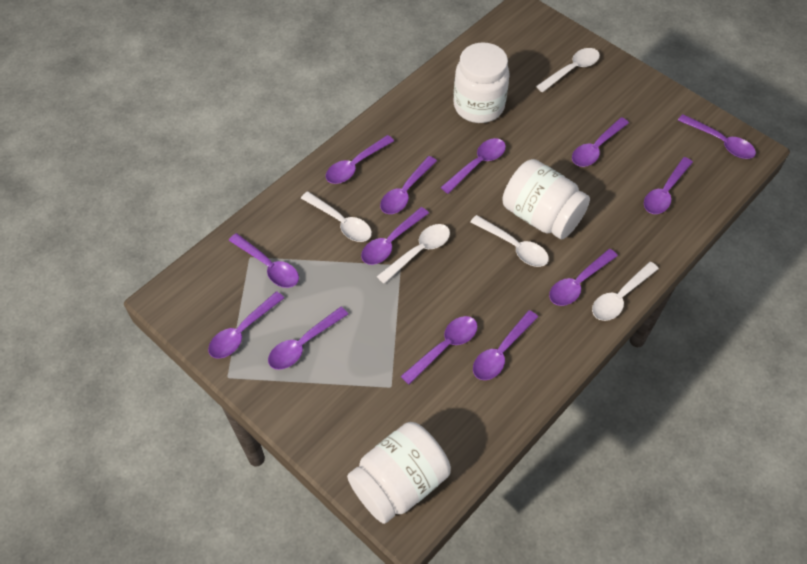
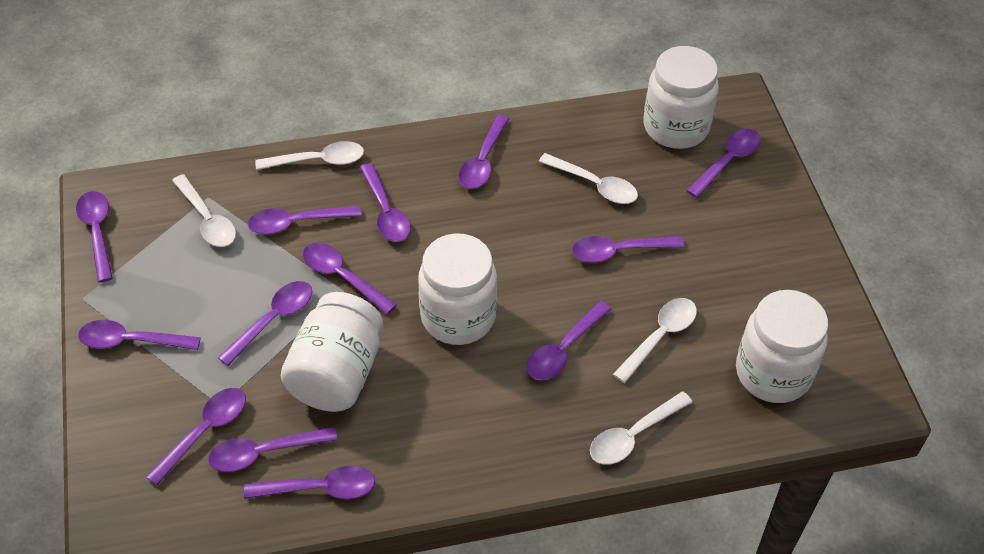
white jar: [347,422,451,524] [454,42,510,123] [502,159,590,239] = 3 -> [281,292,383,412] [418,233,497,345] [644,46,719,149] [736,290,828,403] = 4

